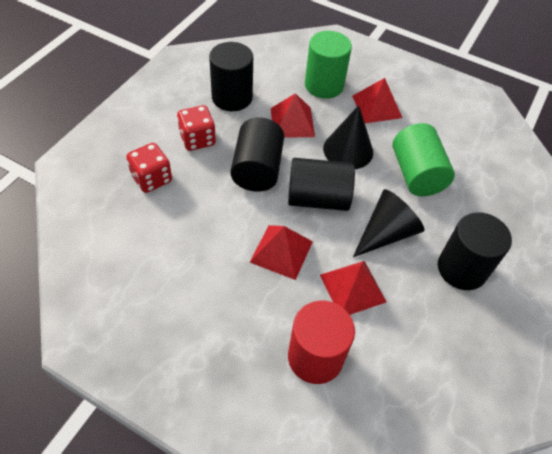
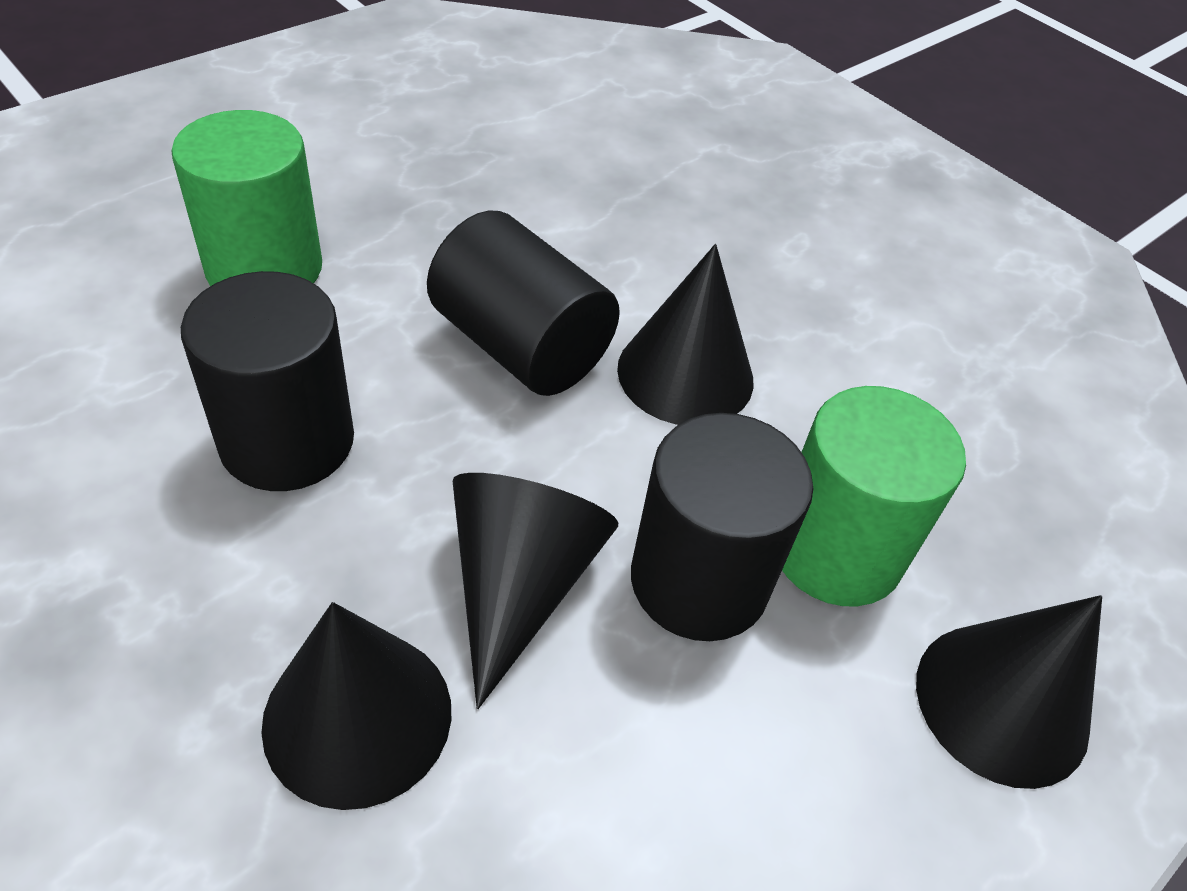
black cone: [323,105,373,169] [353,189,424,257] = 2 -> [261,602,451,810] [453,473,618,709] [617,244,753,425] [916,595,1102,789] = 4
black cylinder: [209,42,253,111] [230,117,284,192] [288,158,355,211] [438,212,512,290] = 4 -> [181,271,354,491] [427,211,620,396] [631,413,813,641] = 3
red cylinder: [288,301,355,384] = 1 -> none = 0
red dice: [126,143,172,193] [177,105,216,151] = 2 -> none = 0
red pyramid: [250,225,313,280] [271,93,315,138] [320,261,386,315] [352,78,402,123] = 4 -> none = 0

